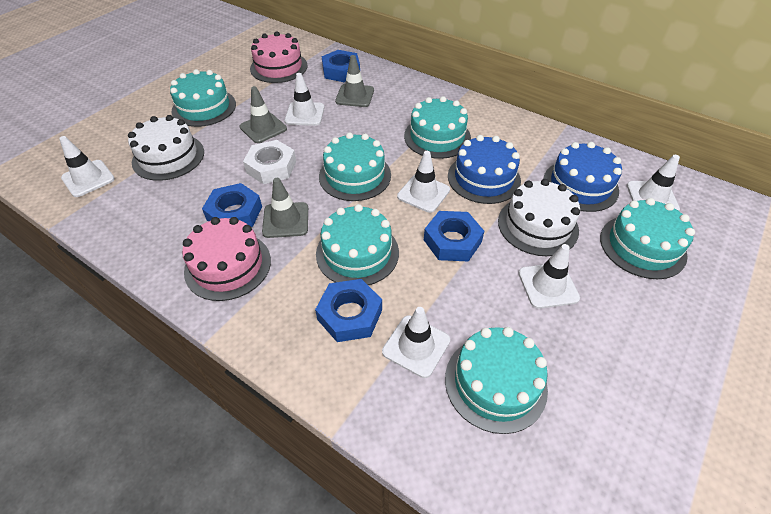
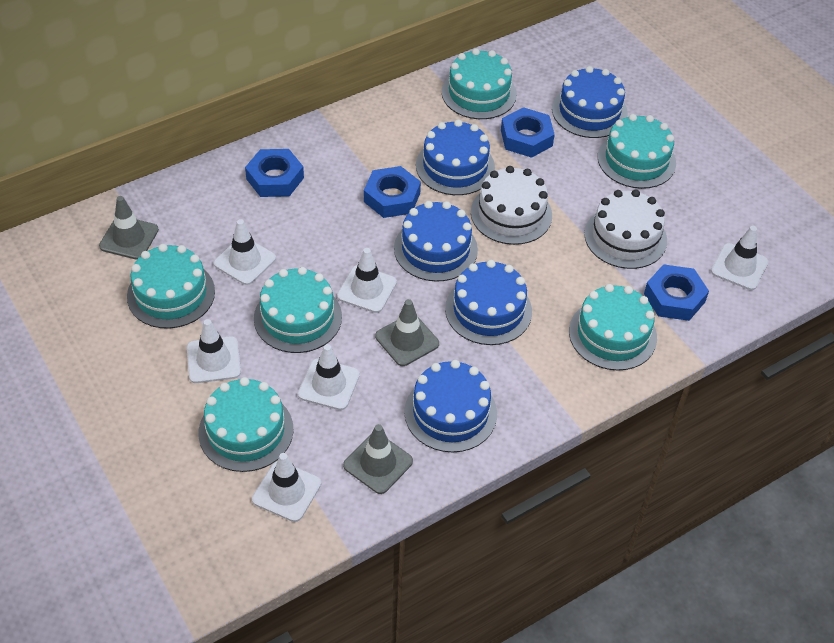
blue cake: [448,135,521,204] [543,142,622,212] = 2 -> [394,201,478,282] [404,360,497,452] [416,119,495,195] [445,260,532,345] [552,66,628,138] = 5
pink cake: [182,217,271,301] [250,32,307,83] = 2 -> none = 0
white nut: [243,140,296,184] = 1 -> none = 0

